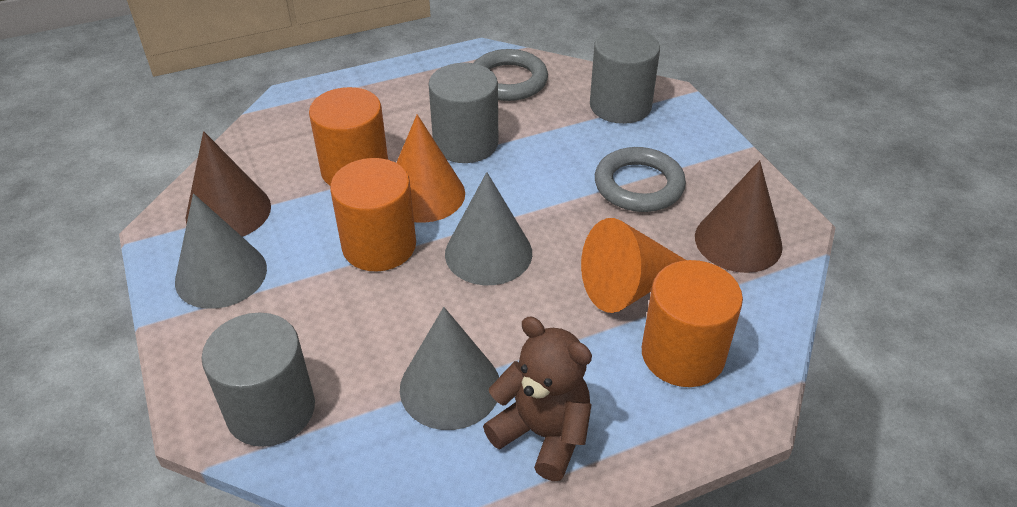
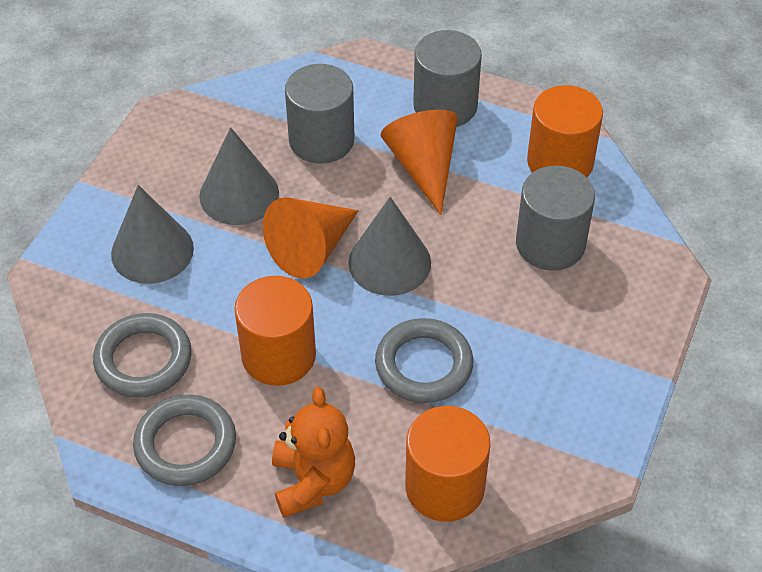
brown cone: [186,131,271,237] [695,160,783,273] = 2 -> none = 0
brown teddy bear: [483,317,592,481] = 1 -> none = 0
grey ring: [474,49,548,101] [595,147,686,212] = 2 -> [93,313,192,398] [133,395,236,486] [375,318,473,403] = 3
orange teddy bear: none = 0 -> [272,387,355,517] = 1

